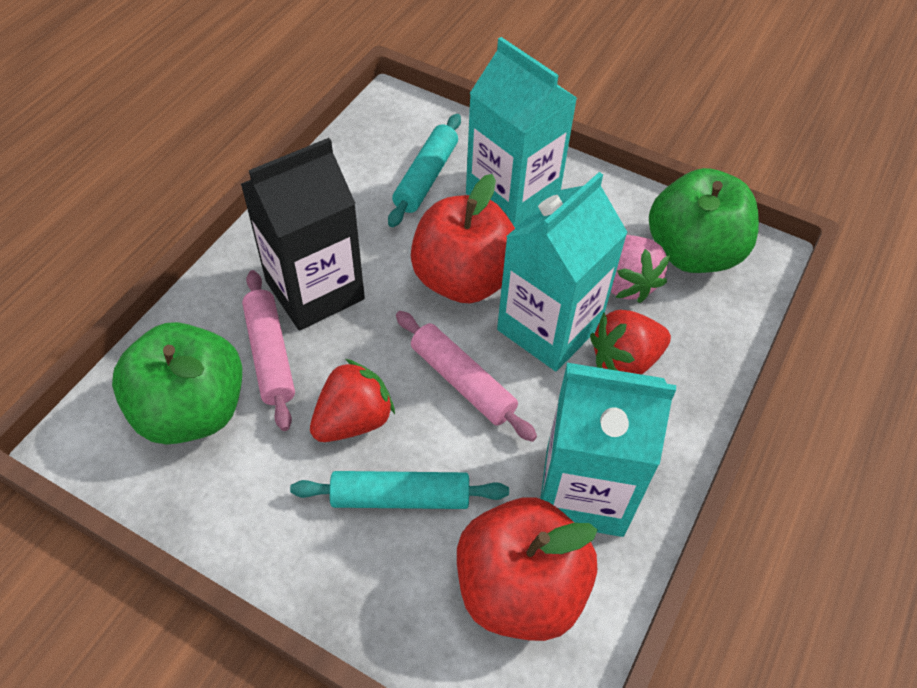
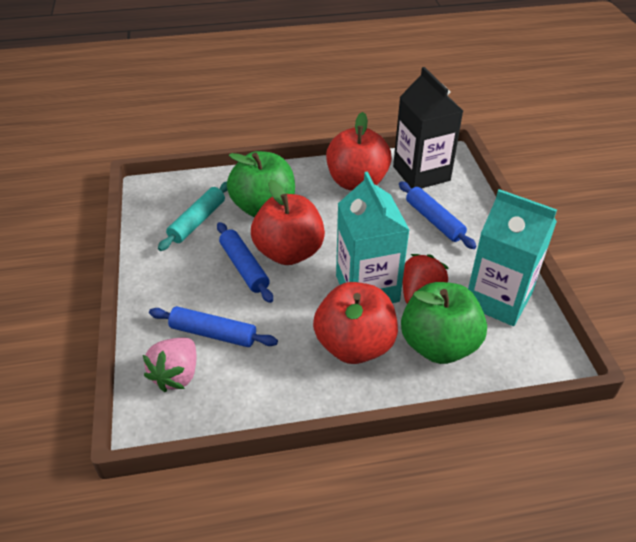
blue rolling pin: none = 0 -> [149,306,278,347] [217,222,273,303] [399,181,476,249] = 3
pink rolling pin: [242,270,295,431] [396,311,537,442] = 2 -> none = 0
red apple: [411,174,515,303] [457,497,597,641] = 2 -> [251,179,325,265] [313,282,398,364] [326,112,392,191] = 3
red strawberry: [310,359,395,442] [590,310,671,375] = 2 -> [402,254,449,304] = 1
turquoise carton: [466,37,577,228] [497,172,628,371] [540,363,676,537] = 3 -> [336,171,409,303] [468,189,557,326] = 2
turquoise rolling pin: [290,471,509,509] [388,114,461,227] = 2 -> [158,181,228,251] = 1

